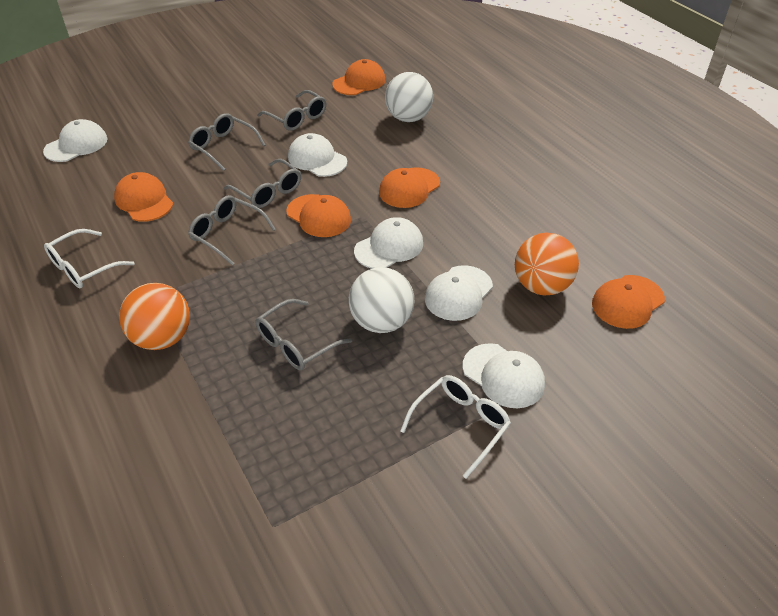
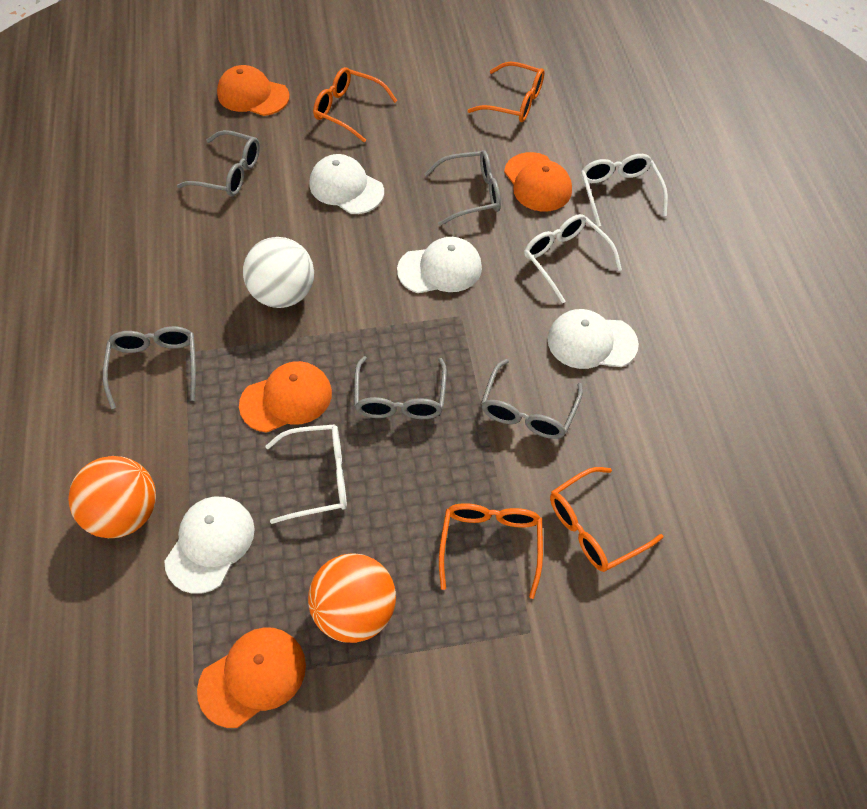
orange cap: [114,172,173,222] [286,194,351,237] [332,59,385,95] [379,167,440,208] [592,275,665,329] = 5 -> [197,627,306,728] [217,65,290,116] [239,361,332,433] [504,152,572,212] = 4
orange glasses: none = 0 -> [313,67,397,143] [439,503,543,599] [467,62,544,122] [550,467,663,572] = 4
white ball: [349,267,414,333] [385,72,433,122] = 2 -> [243,237,314,308] = 1
white cap: [43,119,108,162] [288,133,347,177] [354,217,423,269] [425,265,493,321] [463,343,545,408] = 5 -> [165,497,255,594] [309,154,384,214] [397,237,482,293] [547,309,639,369] = 4
white glasses: [44,229,135,288] [400,375,511,479] = 2 -> [266,424,347,524] [524,214,622,303] [581,154,668,227] = 3

